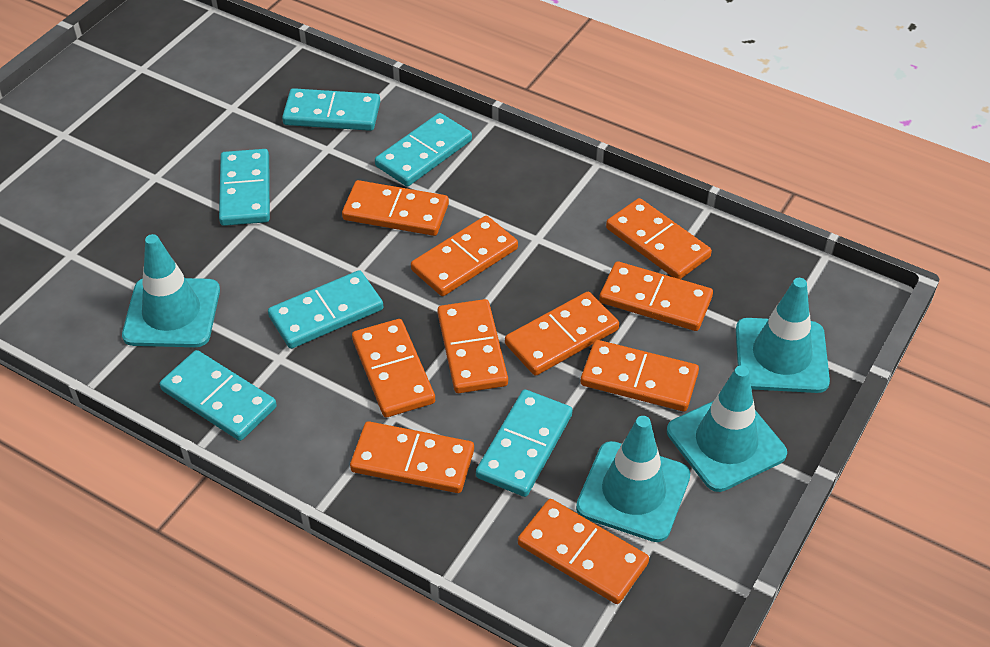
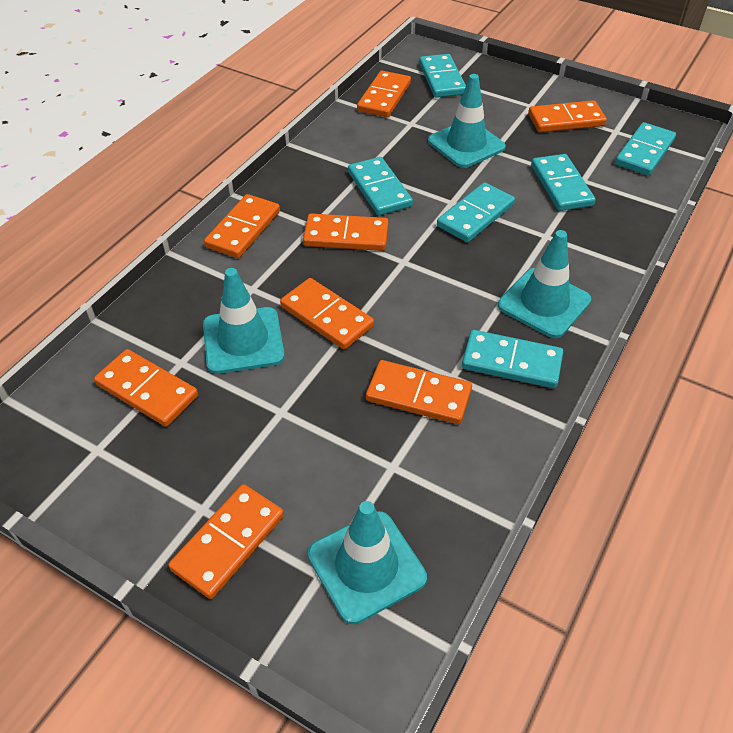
orange domino: [342,180,449,236] [350,421,474,493] [352,319,435,417] [411,216,518,296] [437,299,508,393] [505,292,619,376] [518,499,649,604] [581,340,699,411] [599,261,713,331] [606,198,712,279] = 10 -> [94,349,198,426] [168,484,284,599] [204,194,280,258] [280,278,374,350] [303,213,389,251] [357,71,411,117] [366,360,472,424] [528,100,607,132] = 8

